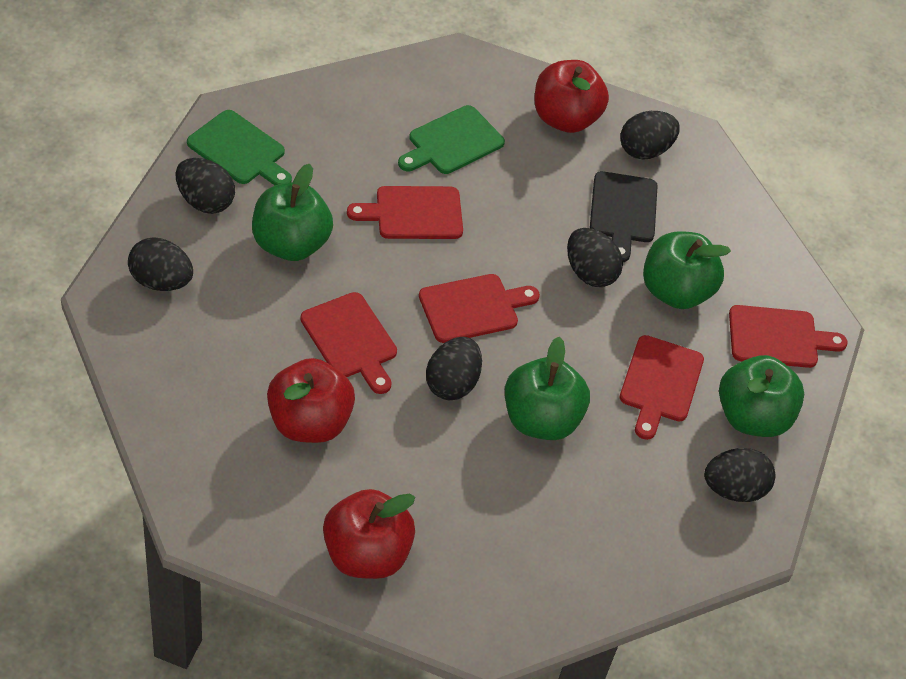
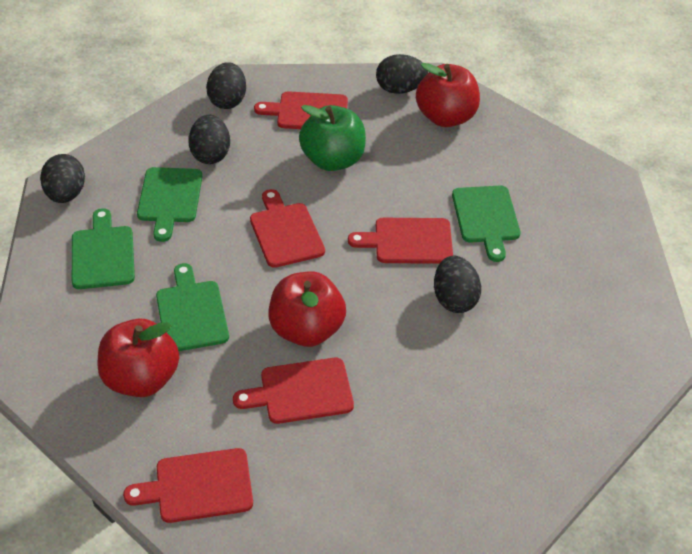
black cutting board: [590,171,658,262] = 1 -> none = 0
black egg: [128,237,193,291] [175,158,235,214] [426,337,482,400] [567,228,623,287] [620,111,680,160] [704,448,775,502] = 6 -> [40,154,85,203] [188,115,230,164] [206,62,246,109] [376,54,428,94] [434,256,481,313] = 5
green apple: [252,164,333,261] [505,337,590,440] [643,231,731,309] [719,355,804,437] = 4 -> [299,105,366,171] = 1
green cutting board: [187,110,292,185] [398,105,505,174] = 2 -> [72,208,135,289] [137,167,202,242] [156,263,229,351] [452,185,520,262] = 4

